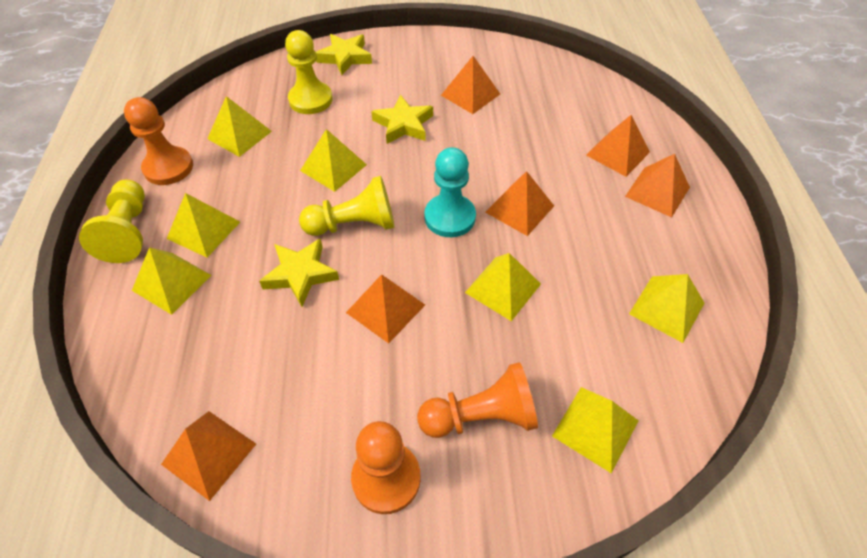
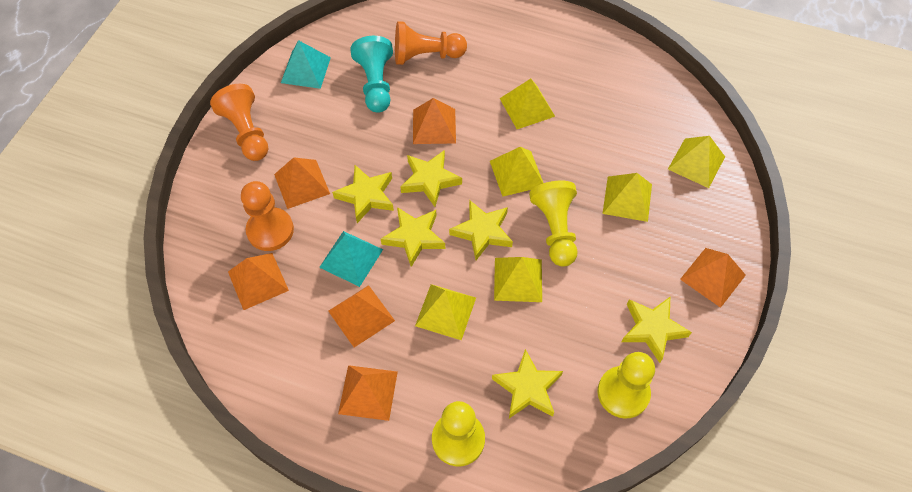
turquoise pyramid: none = 0 -> [281,40,331,89] [319,231,383,287] = 2
yellow pyramid: [132,247,211,315] [167,193,240,257] [207,96,272,157] [300,129,367,192] [465,253,541,321] [552,387,639,473] [629,274,704,343] = 7 -> [415,284,476,340] [490,147,543,197] [494,257,542,302] [500,79,555,129] [603,173,652,222] [668,136,725,188] = 6
yellow star: [259,238,339,307] [316,34,372,75] [371,95,433,144] = 3 -> [332,165,394,223] [381,207,445,267] [400,150,462,207] [449,200,513,260] [492,349,563,418] [621,297,692,363] = 6

